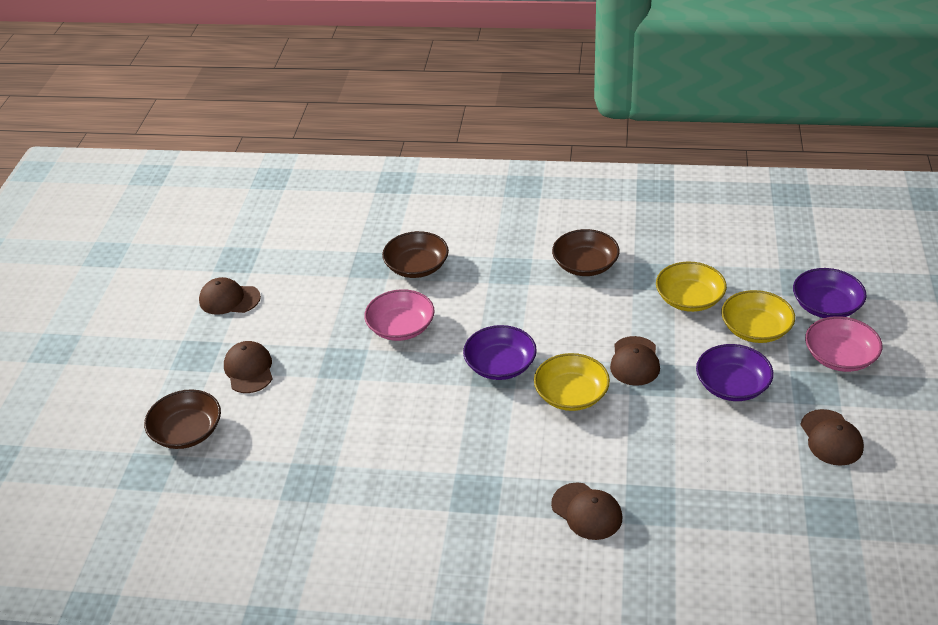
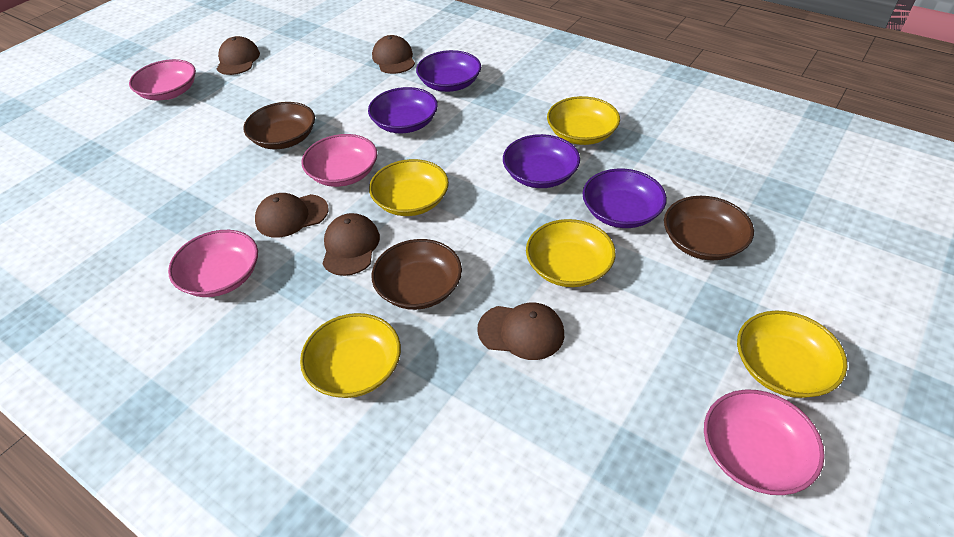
pink bowl: [364,289,435,341] [805,316,882,372] = 2 -> [129,59,196,100] [168,230,258,297] [302,134,377,187] [704,389,825,495] = 4
purple bowl: [463,325,537,380] [696,344,774,401] [793,268,867,318] = 3 -> [368,87,438,133] [416,50,481,92] [503,134,580,188] [582,169,667,228] = 4
yellow bowl: [534,353,610,411] [656,262,727,312] [721,290,795,343] = 3 -> [300,313,401,398] [369,159,449,216] [526,219,616,287] [547,96,620,145] [737,311,847,398] = 5

